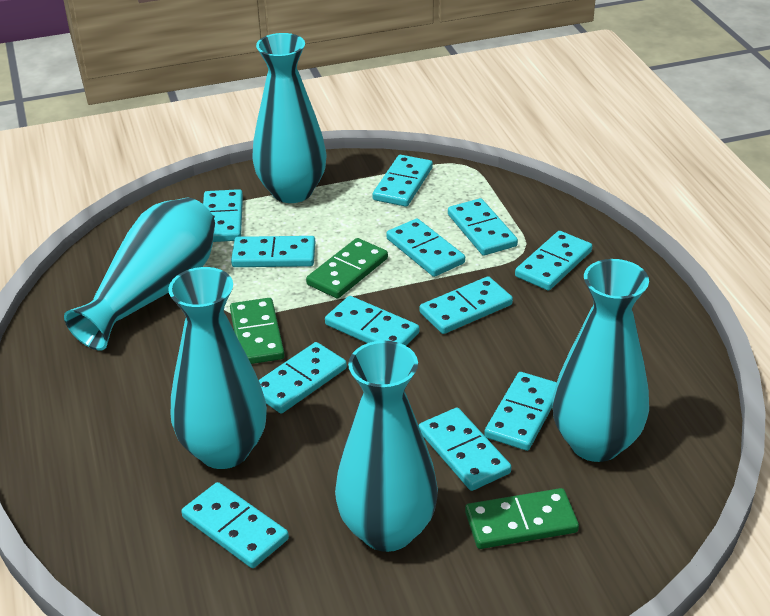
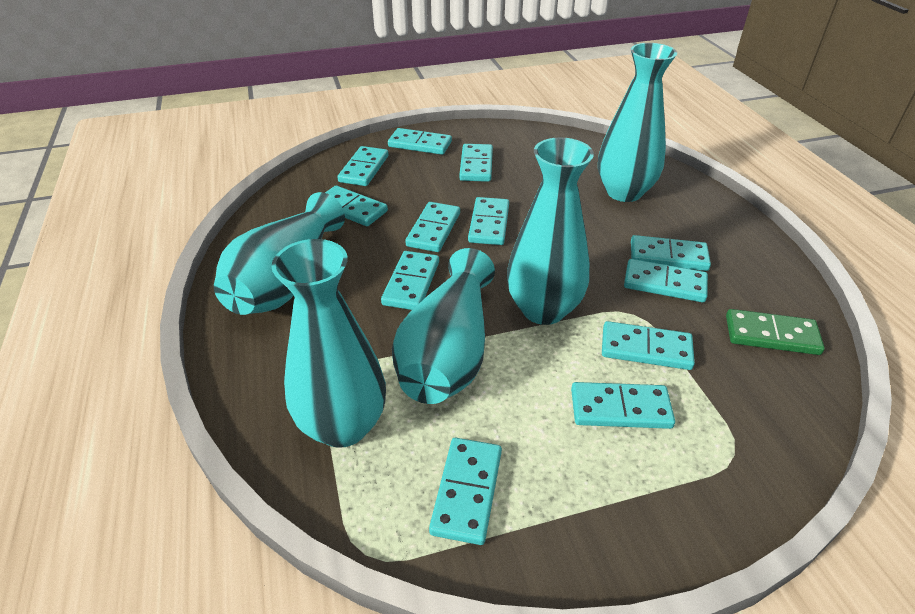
green domino: [230,298,285,364] [306,238,388,299] [465,488,579,549] = 3 -> [726,309,825,355] = 1

